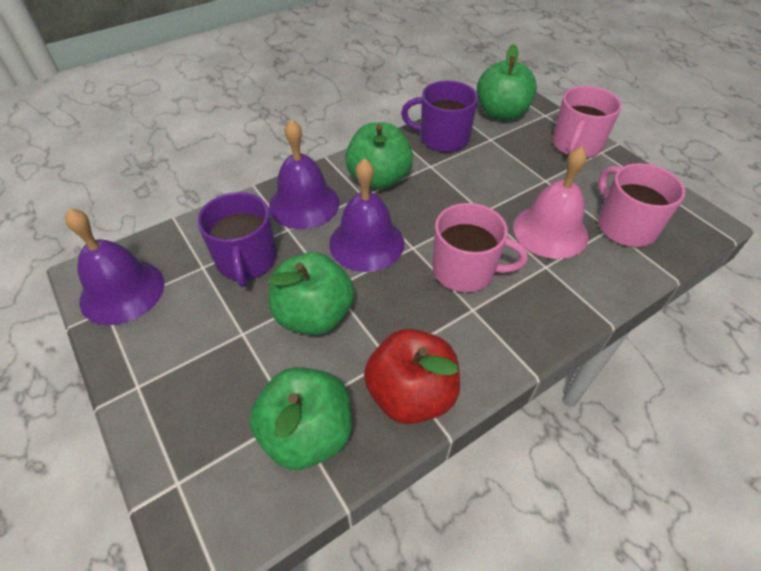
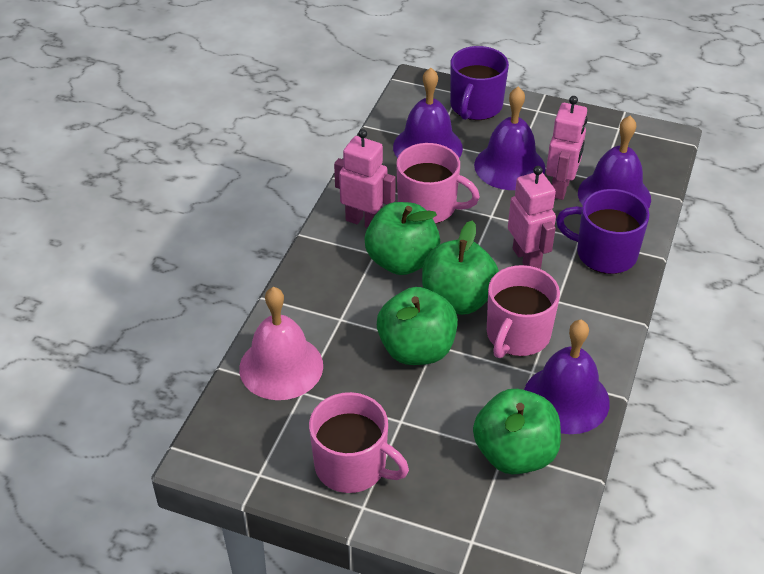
pink robot: none = 0 -> [334,129,396,228] [508,166,556,269] [546,96,588,200] = 3
purple bell: [65,208,164,325] [269,119,340,229] [329,158,405,272] = 3 -> [393,68,463,158] [474,87,545,190] [524,320,610,434] [578,116,651,209] = 4
red apple: [364,329,460,424] = 1 -> none = 0

